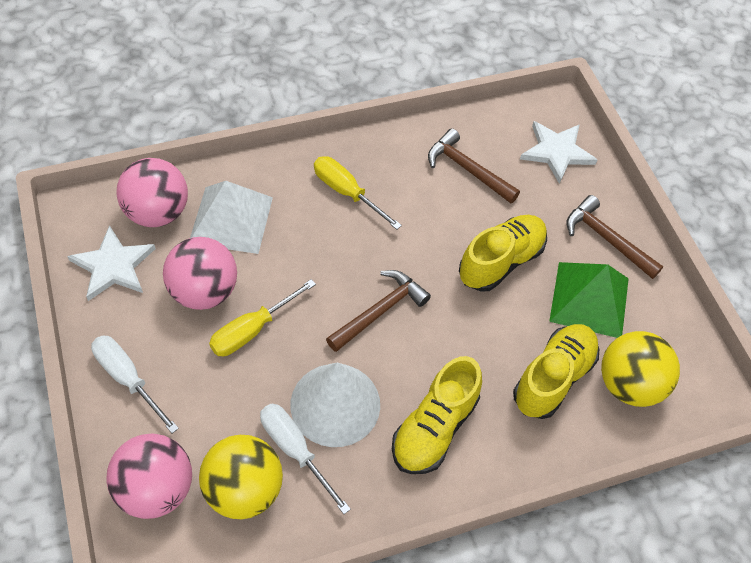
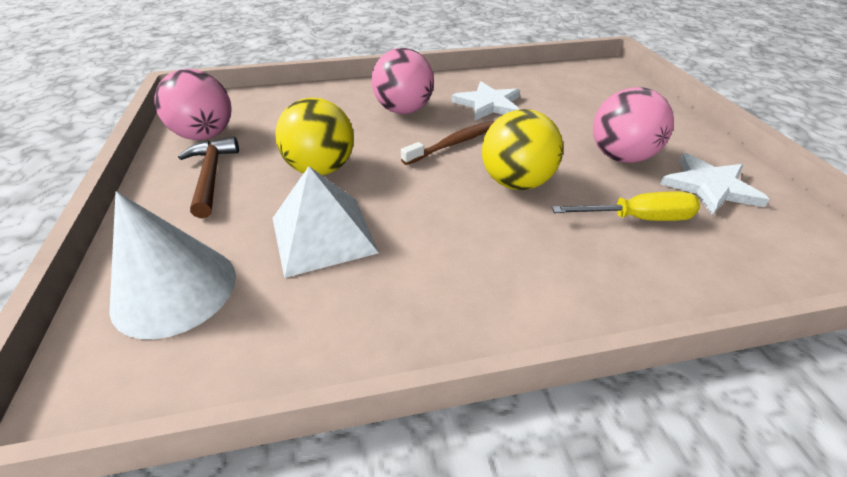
brown hammer: [326,270,431,352] [428,128,520,203] [567,195,663,279] = 3 -> [178,137,239,218] = 1
brown toothbrush: none = 0 -> [401,121,494,165] = 1
green pyramid: [549,262,629,338] = 1 -> none = 0
white screwdriver: [91,335,179,434] [260,404,351,514] = 2 -> none = 0
yellow screwdriver: [209,279,316,356] [314,156,402,230] = 2 -> [552,191,700,221] = 1
yellow shoe: [392,356,482,474] [459,215,547,292] [513,324,599,419] = 3 -> none = 0

